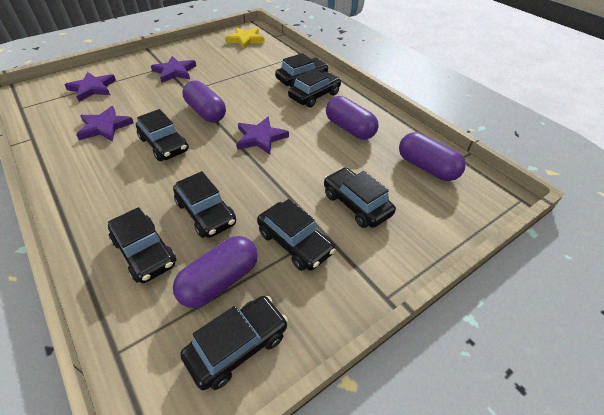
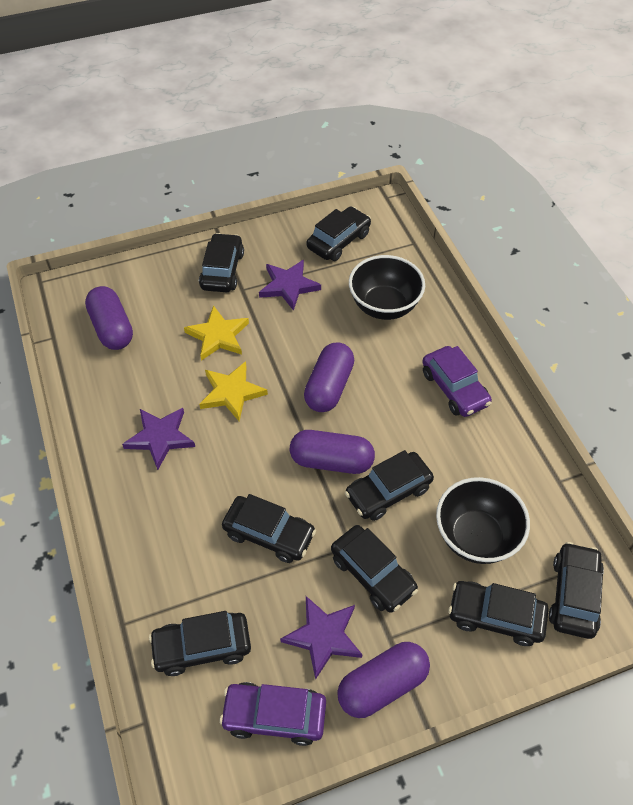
black bowl: none = 0 -> [349,255,425,320] [436,477,530,564] = 2
purple car: none = 0 -> [220,682,326,746] [422,346,492,417] = 2
purple star: [65,72,116,102] [76,106,134,142] [151,56,196,83] [237,117,289,155] = 4 -> [122,408,195,470] [259,260,321,311] [280,596,363,680] = 3
yellow star: [225,27,265,49] = 1 -> [184,305,249,361] [199,361,268,421] = 2

